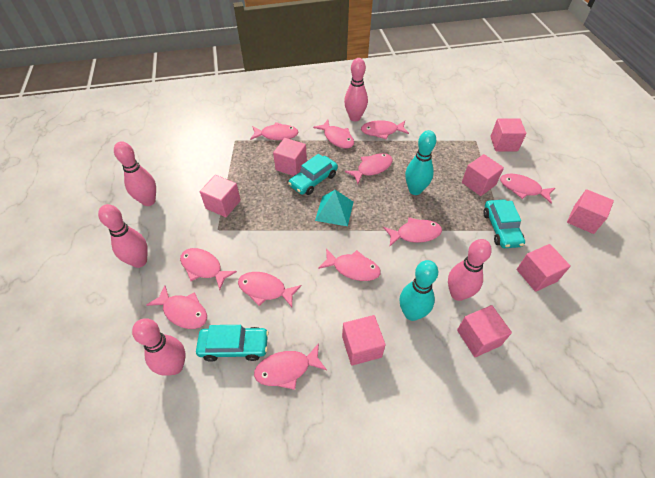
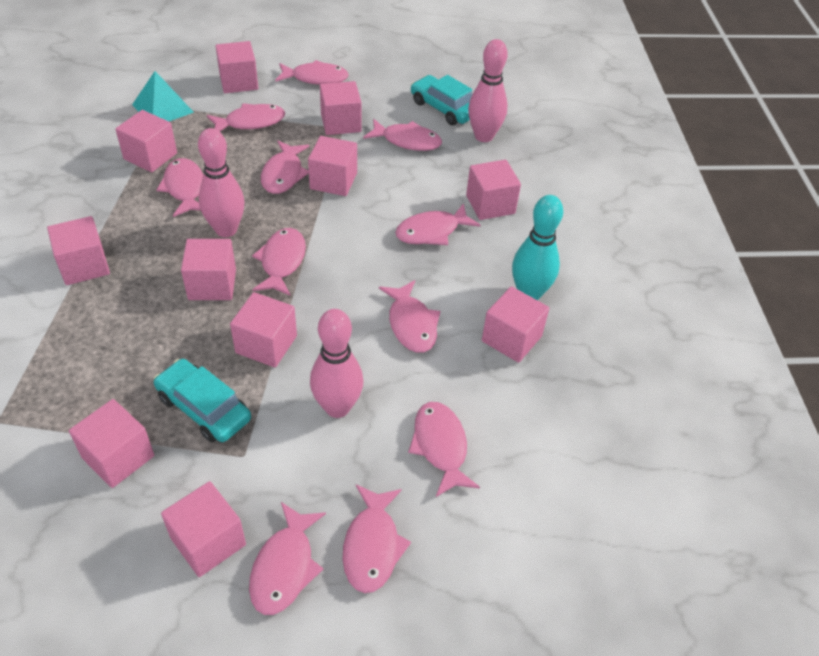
pink bowling pin: [98,204,148,268] [114,141,156,206] [132,318,186,376] [344,58,368,121] [448,239,492,301] = 5 -> [198,128,245,237] [310,309,363,418] [468,39,508,142] = 3
pink cube: [200,175,241,217] [273,138,307,176] [342,315,386,366] [457,305,512,357] [462,154,504,196] [490,118,526,151] [516,244,571,292] [567,189,614,234] = 8 -> [47,216,110,285] [69,399,154,488] [115,110,177,172] [161,481,246,577] [181,239,236,300] [215,41,258,93] [230,292,297,368] [308,136,357,196] [320,81,362,135] [466,160,521,220] [482,286,549,363] = 11
turquoise bowling pin: [400,260,438,321] [405,130,436,195] = 2 -> [512,195,563,300] = 1
turquoise car: [196,325,269,362] [288,154,338,195] [483,199,525,248] = 3 -> [153,359,251,442] [411,75,472,125] = 2

